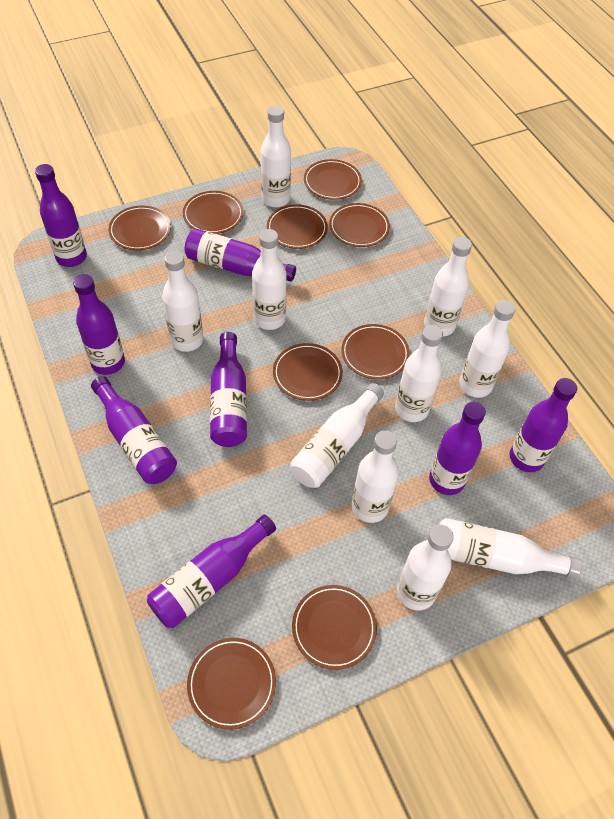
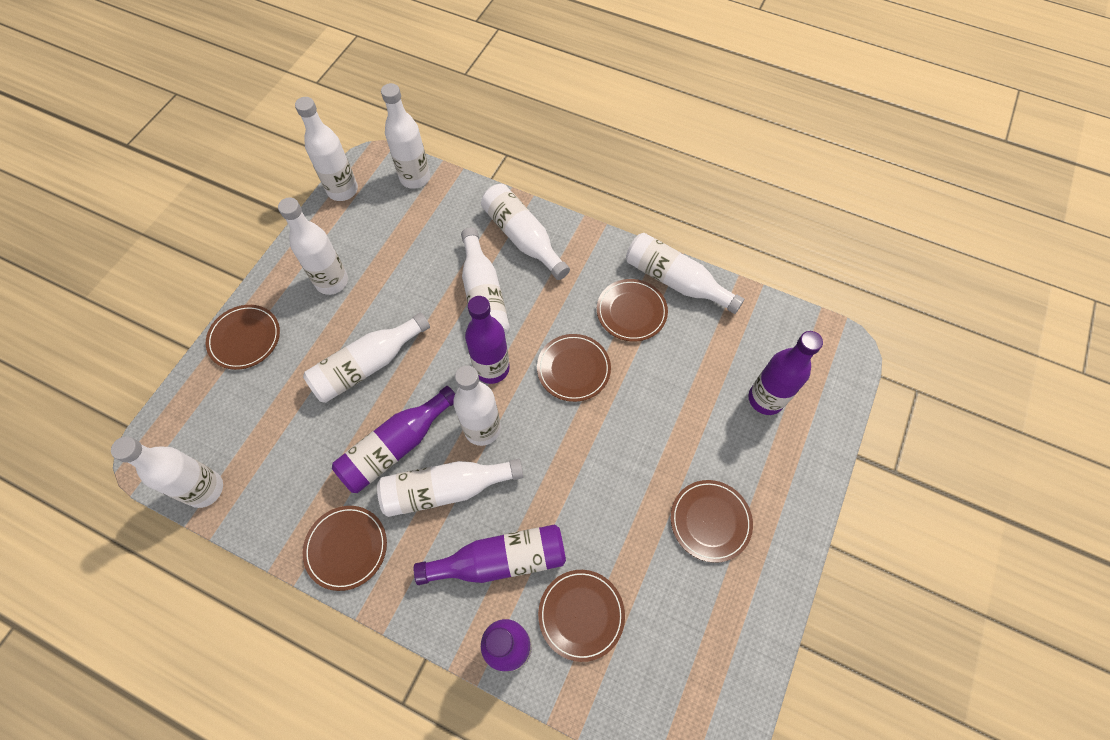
brown plate: [108,206,171,250] [183,191,244,234] [187,638,276,730] [267,204,328,249] [273,343,343,401] [292,585,377,670] [304,159,362,200] [329,203,390,247] [341,324,410,379] = 9 -> [206,305,280,370] [303,506,387,591] [537,334,611,402] [538,570,625,662] [597,279,668,342] [671,480,753,563] = 6
purple bottle: [35,164,87,267] [73,274,125,375] [91,376,177,484] [147,515,276,628] [185,228,296,282] [210,332,247,447] [429,402,486,495] [510,378,577,472] = 8 -> [332,386,455,493] [414,524,566,585] [465,296,510,384] [481,619,532,672] [748,331,823,415] = 5

